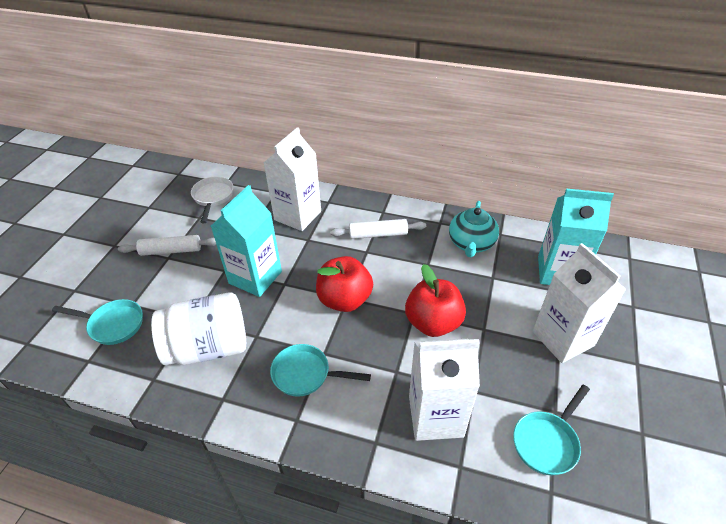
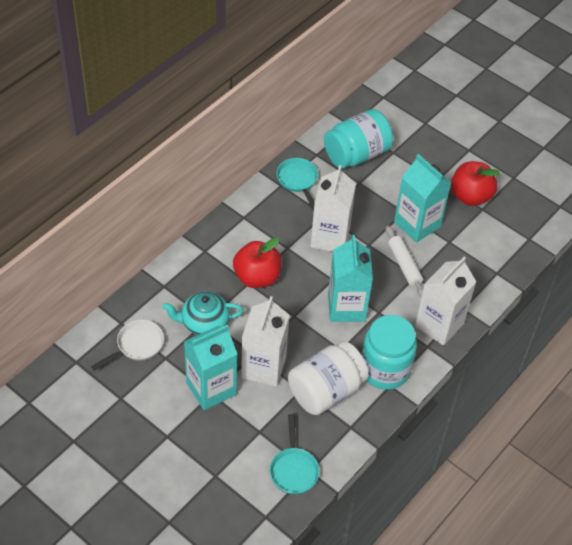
turquoise carton: [211,185,282,297] [538,188,614,285] = 2 -> [184,325,237,410] [328,235,373,322] [394,154,451,243] = 3
turquoise jar: none = 0 -> [324,109,393,168] [361,315,417,390] = 2
turquoise pan: [52,299,143,345] [270,344,371,397] [513,384,590,475] = 3 -> [270,414,320,495] [276,158,318,211] = 2
white rolling pin: [118,235,216,256] [330,219,426,239] = 2 -> [386,226,423,297] = 1

